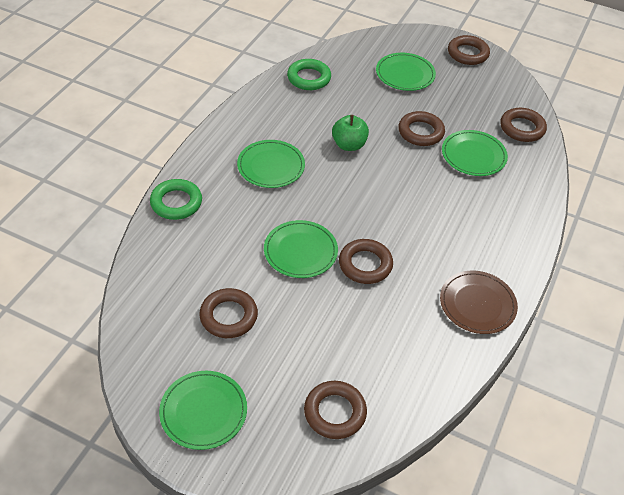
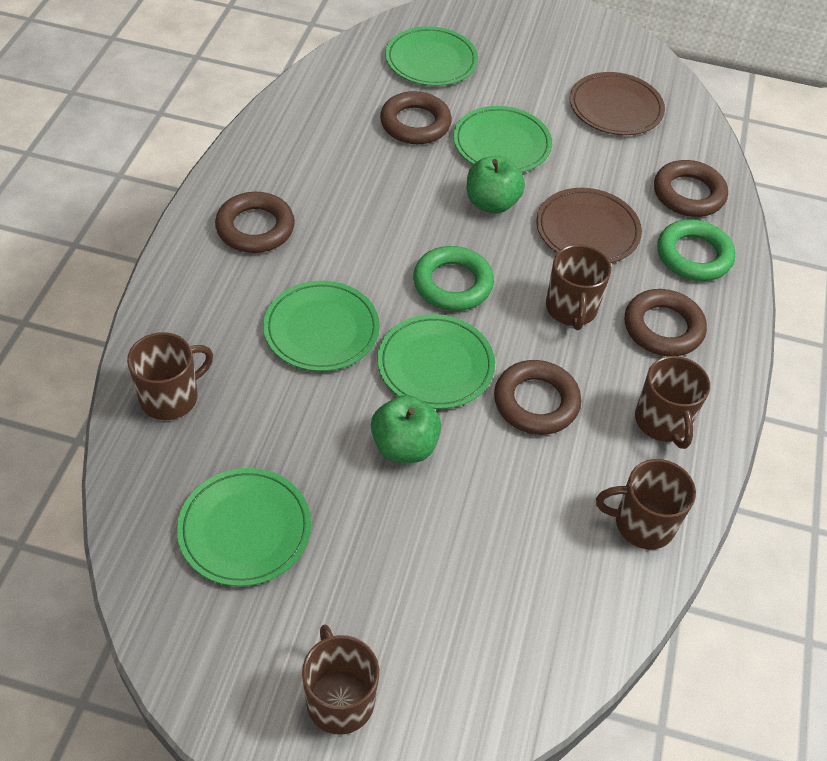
brown mug: none = 0 -> [127,332,213,420] [302,625,379,735] [546,245,611,330] [596,459,696,549] [635,356,710,449] = 5
brown plate: [440,271,518,334] = 1 -> [536,188,642,263] [570,72,665,135] = 2
brown ring: [199,288,258,338] [304,381,367,439] [339,239,393,284] [398,111,445,146] [448,35,490,65] [500,108,547,142] = 6 -> [215,192,295,253] [380,91,452,144] [494,360,581,435] [625,289,707,356] [654,160,728,217] = 5
green apple: [332,115,369,151] = 1 -> [371,395,441,463] [467,156,525,214] = 2

